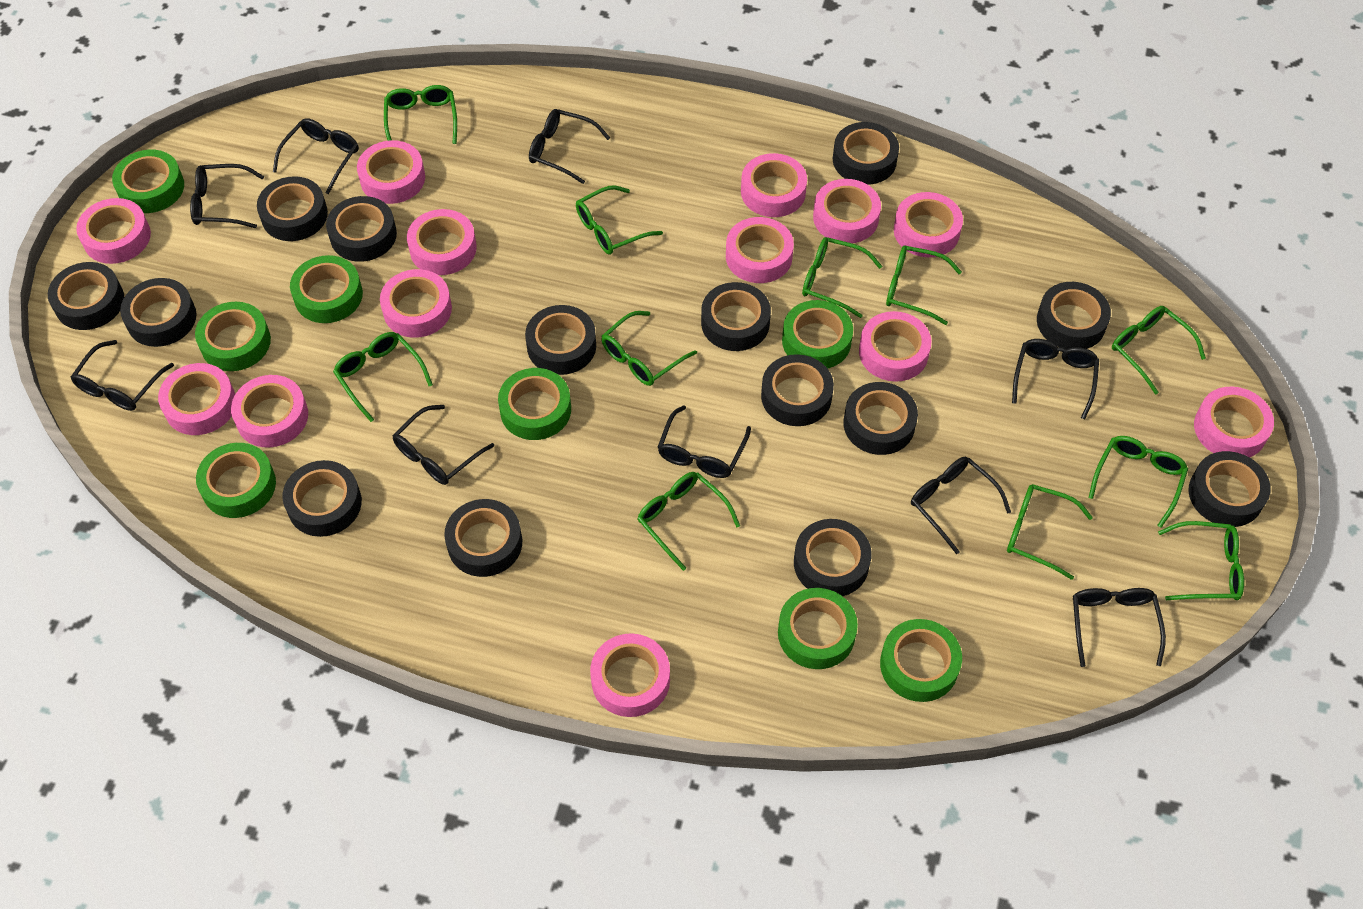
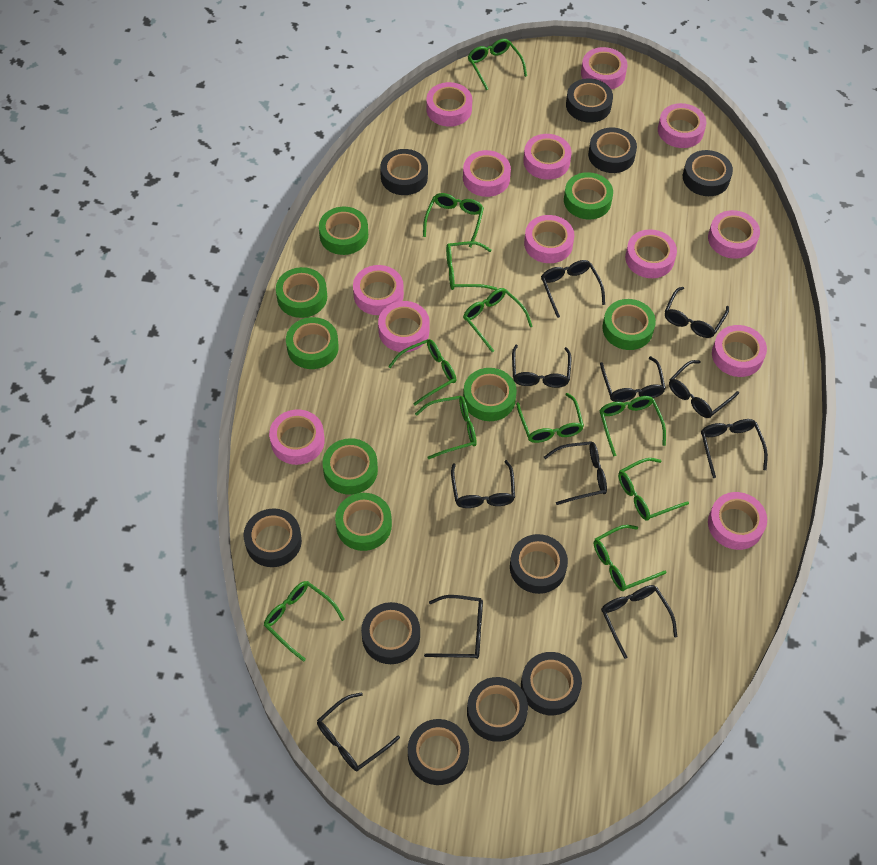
black glasses: [70,340,174,411] [190,164,264,228] [273,118,359,194] [392,405,494,485] [529,109,610,184] [658,405,751,478] [911,457,1011,554] [1012,339,1099,419] [1073,588,1166,667] = 9 -> [317,692,400,771] [424,595,483,659] [451,460,515,508] [512,345,571,388] [541,260,605,318] [544,441,607,505] [600,356,666,402] [601,585,677,659] [665,287,729,338] [669,360,739,418] [701,419,768,478] = 11
black tape: [48,262,124,330] [120,278,197,347] [257,176,328,241] [282,460,362,537] [326,196,397,262] [444,499,522,577] [525,305,596,375] [701,282,771,351] [761,354,834,426] [794,519,871,596] [833,122,899,185] [843,382,918,455] [1037,282,1111,349] [1188,451,1271,527] = 14 -> [244,508,302,567] [361,602,420,664] [380,149,428,195] [408,719,469,785] [467,677,528,742] [510,534,568,594] [521,652,582,715] [566,78,613,123] [588,128,637,173] [683,150,733,196] = 10

